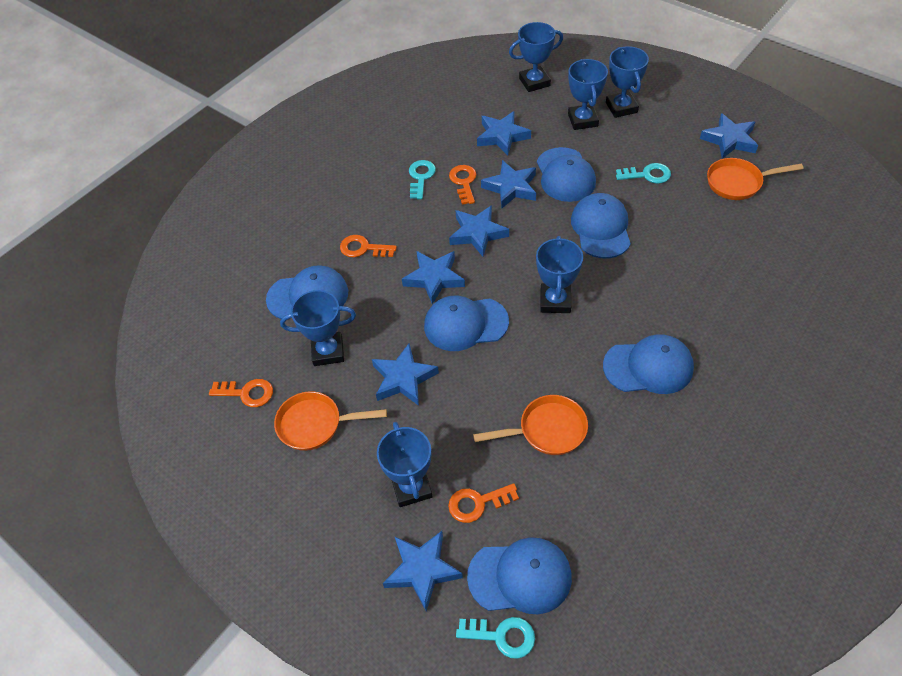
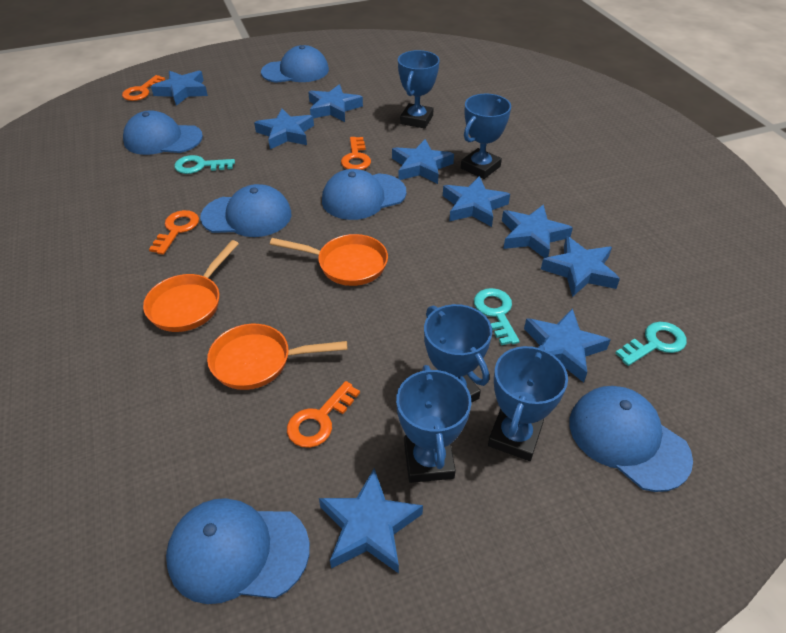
blue star: [372,344,439,406] [383,531,463,612] [402,251,465,304] [449,205,509,257] [477,111,531,156] [481,160,536,209] [700,113,758,159] = 7 -> [151,71,208,106] [254,109,314,149] [308,84,363,122] [319,468,423,574] [392,139,454,184] [443,176,510,227] [502,205,573,258] [524,308,611,383] [541,236,620,297] = 9
blue trophy: [280,290,356,366] [377,422,433,507] [509,22,563,92] [536,236,583,313] [568,59,608,130] [606,46,649,118] = 6 -> [396,365,472,483] [398,50,440,129] [424,304,492,403] [461,94,511,179] [488,345,568,461] = 5

